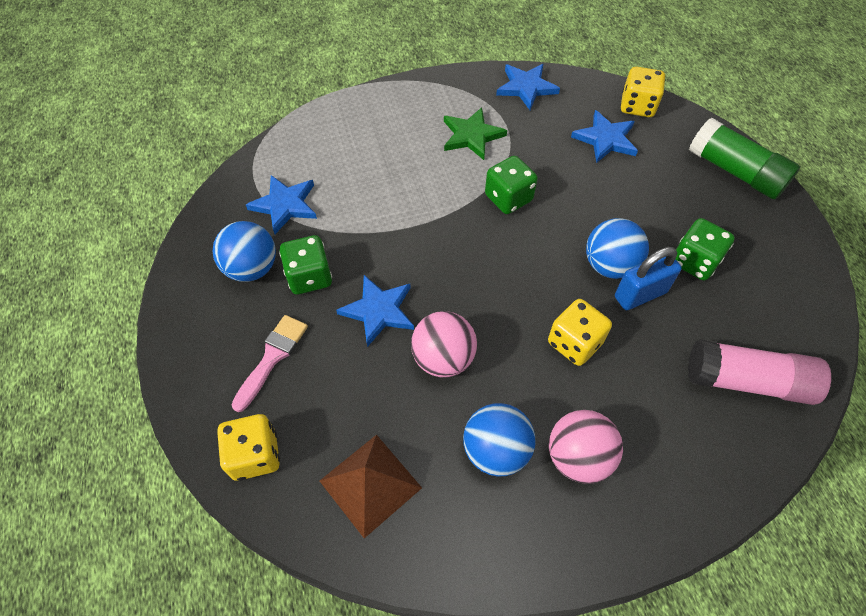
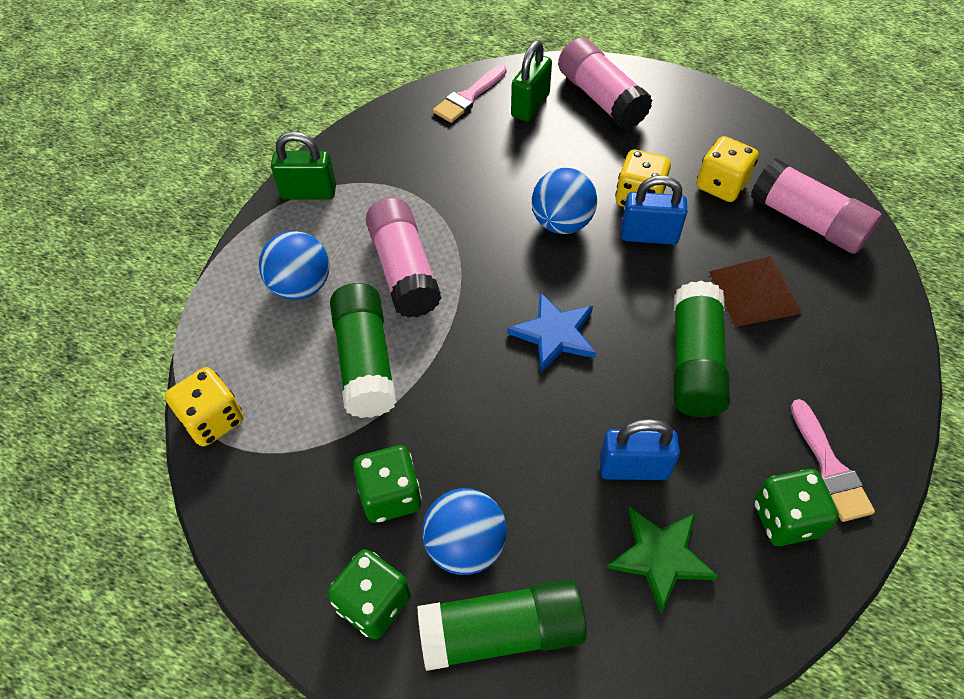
blue padlock: [615,247,682,310] = 1 -> [600,419,680,480] [621,175,687,245] = 2
blue star: [246,175,317,234] [336,275,414,347] [496,64,560,110] [571,110,638,163] = 4 -> [507,292,596,372] = 1
green glue stick: [689,118,800,199] = 1 -> [330,283,397,418] [417,579,587,671] [674,281,730,417] = 3
green padlock: none = 0 -> [271,132,336,200] [511,40,552,122] = 2
pink ball: [411,311,477,377] [549,410,623,484] = 2 -> none = 0
pink brush: [232,315,308,412] = 1 -> [433,65,507,123] [790,399,875,522] = 2
pink glue stick: [688,339,831,405] = 1 -> [366,197,442,318] [558,37,653,129] [750,158,882,254] = 3

